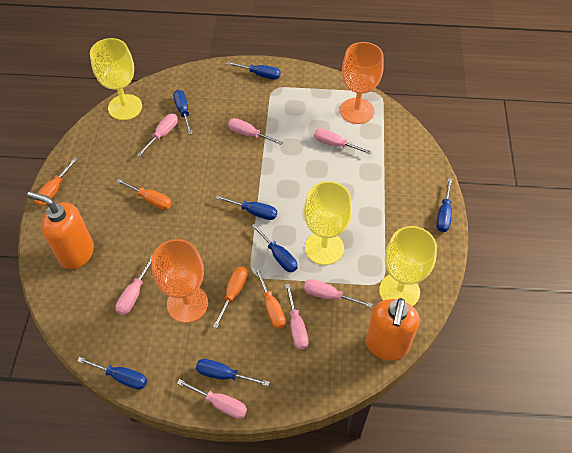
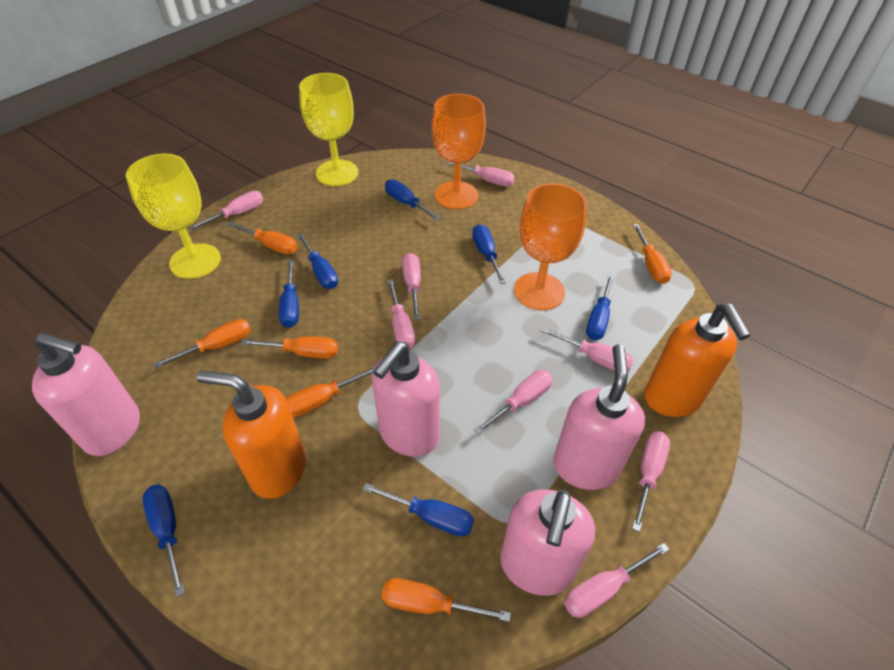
orange screwdriver: [34,158,77,206] [116,179,172,210] [213,267,247,328] [255,267,286,329] = 4 -> [153,319,251,369] [227,222,297,254] [242,336,338,359] [286,367,374,417] [382,578,511,622] [633,224,672,284] = 6
pink screwdriver: [116,256,152,315] [137,114,178,156] [177,379,247,419] [228,118,283,145] [285,284,308,350] [304,279,372,308] [314,129,372,154] = 7 -> [189,191,264,230] [387,279,415,349] [402,253,421,320] [445,161,515,186] [474,370,553,435] [541,327,634,372] [564,543,670,618] [632,431,670,532] = 8
pink soap dispenser: none = 0 -> [32,333,140,456] [372,342,440,457] [500,489,595,596] [553,344,645,490] = 4
yellow goblet: [90,38,142,120] [304,181,352,265] [379,226,437,306] = 3 -> [126,153,221,279] [299,73,358,186] = 2

